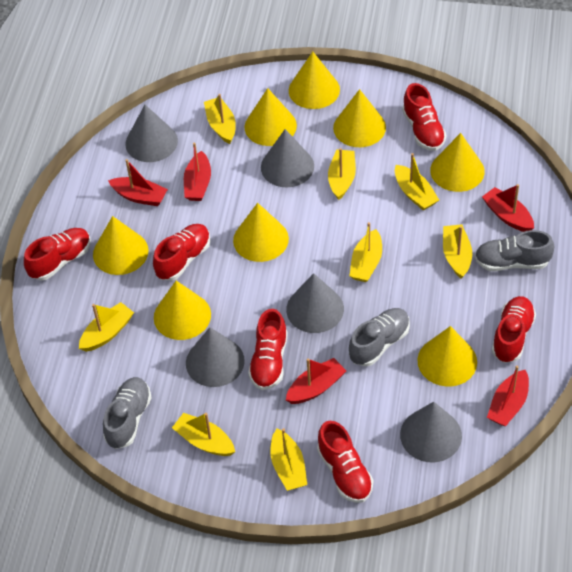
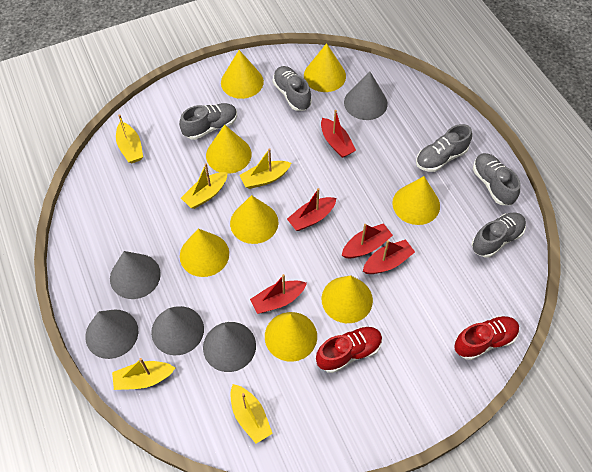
grey shoe: [103,377,152,449] [349,308,410,366] [475,230,554,271] = 3 -> [179,103,237,140] [273,66,312,111] [416,124,472,172] [472,213,526,258] [473,153,520,205] = 5
red shoe: [24,228,91,280] [153,224,211,281] [248,309,288,390] [317,421,373,503] [402,83,447,151] [492,296,536,363] = 6 -> [316,326,382,373] [454,316,519,360] = 2
yellow boat: [79,302,134,352] [172,413,235,456] [204,94,236,144] [270,428,307,491] [328,148,356,200] [350,222,382,282] [395,153,439,211] [443,224,472,279] = 8 -> [112,358,175,390] [116,114,143,163] [181,163,228,209] [231,384,273,443] [240,148,291,189] = 5

